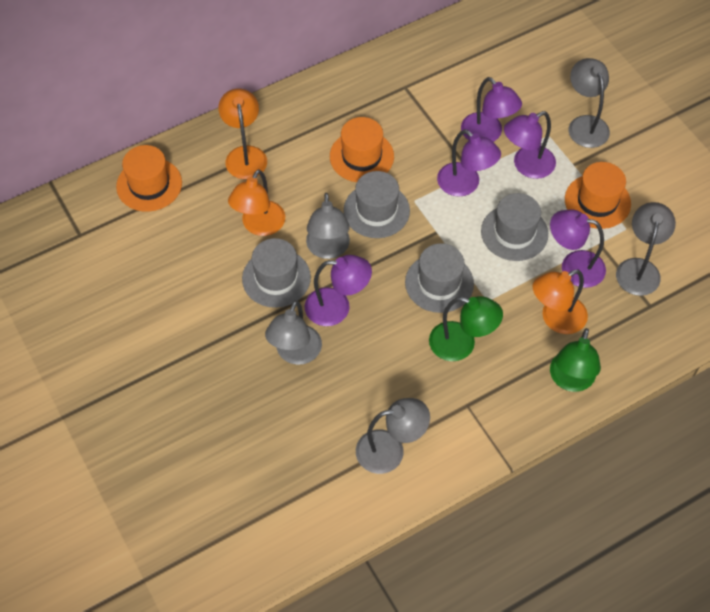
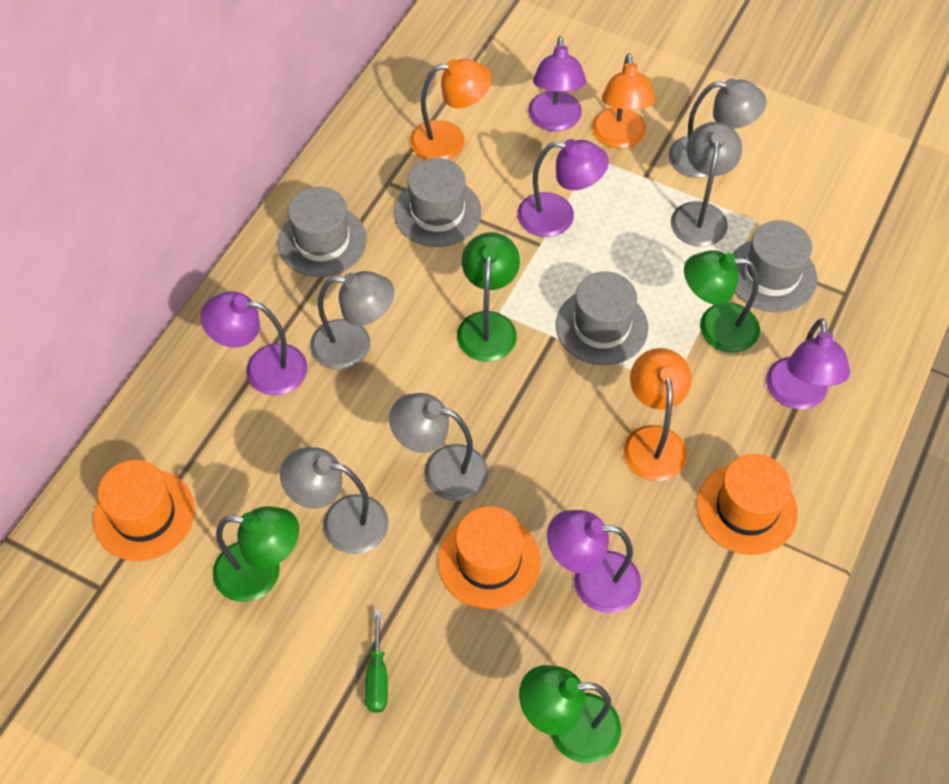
green lamp: [429,296,503,361] [550,328,601,392] = 2 -> [213,506,299,602] [457,232,520,362] [519,665,621,763] [684,250,760,353] = 4
green screwdriver: none = 0 -> [365,610,388,713] = 1

